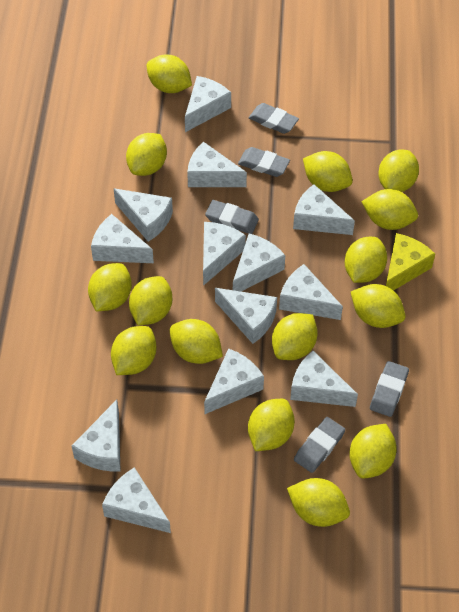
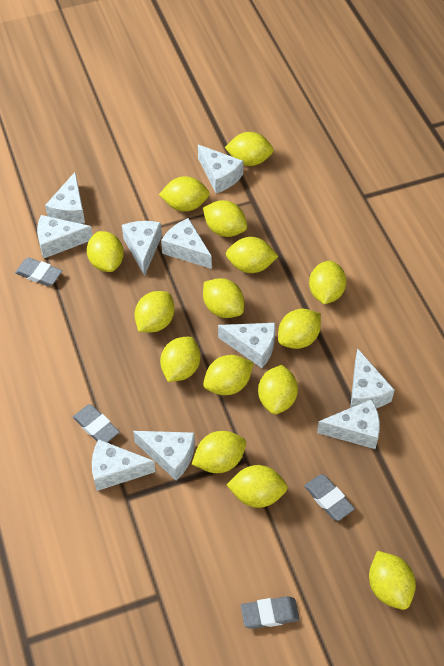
grey eraser: [205,200,259,234] [238,147,290,177] [249,103,299,134] [294,417,345,473] [370,361,409,417] = 5 -> [15,257,62,286] [73,404,120,443] [241,596,300,629] [304,474,355,521] = 4
white cheese: [72,400,120,471] [91,214,154,263] [102,467,171,533] [113,188,173,242] [185,76,231,132] [187,142,247,187] [203,222,246,286] [204,348,264,414] [215,288,277,344] [233,233,285,291] [279,264,343,320] [290,351,358,407] [293,184,355,235] = 13 -> [37,215,93,258] [45,172,85,224] [92,439,156,491] [122,221,162,276] [133,431,195,481] [161,218,212,269] [198,145,243,193] [218,323,275,368] [317,399,380,449] [350,348,395,408] = 10
yellow cheese: [386,233,435,291] = 1 -> none = 0

